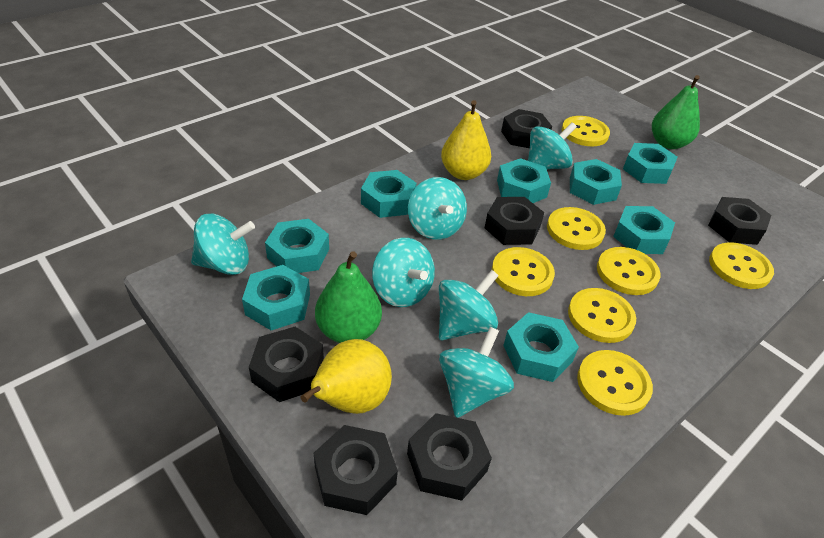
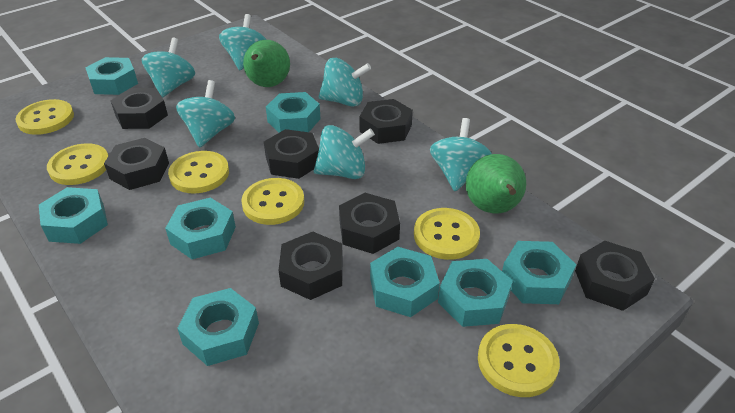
black nut: [249,327,324,402] [314,425,398,515] [407,413,492,501] [485,197,544,245] [501,109,552,148] [708,197,771,245] = 6 -> [104,138,169,190] [111,88,168,129] [264,129,319,179] [278,232,343,300] [339,193,400,254] [359,99,413,144] [575,241,655,311] = 7
yellow button: [492,247,555,296] [547,207,606,250] [562,116,610,147] [568,288,636,343] [577,350,653,416] [597,247,661,295] [709,242,774,289] = 7 -> [15,99,74,135] [47,143,109,185] [168,151,229,194] [241,178,304,225] [414,208,480,260] [478,324,560,397] = 6
yellow pear: [300,339,392,414] [441,100,491,180] = 2 -> none = 0

